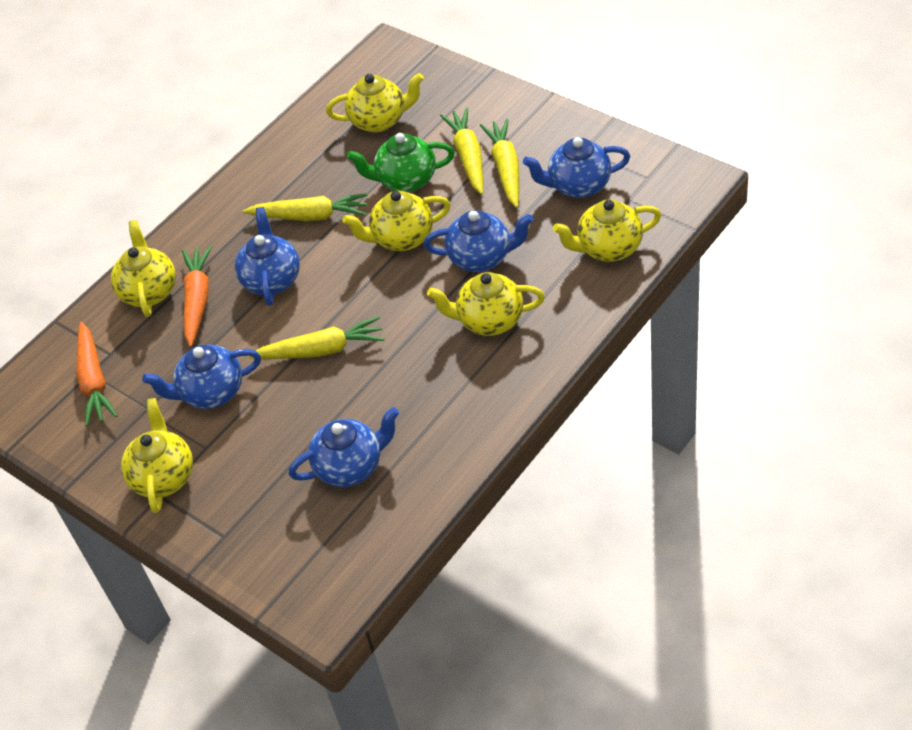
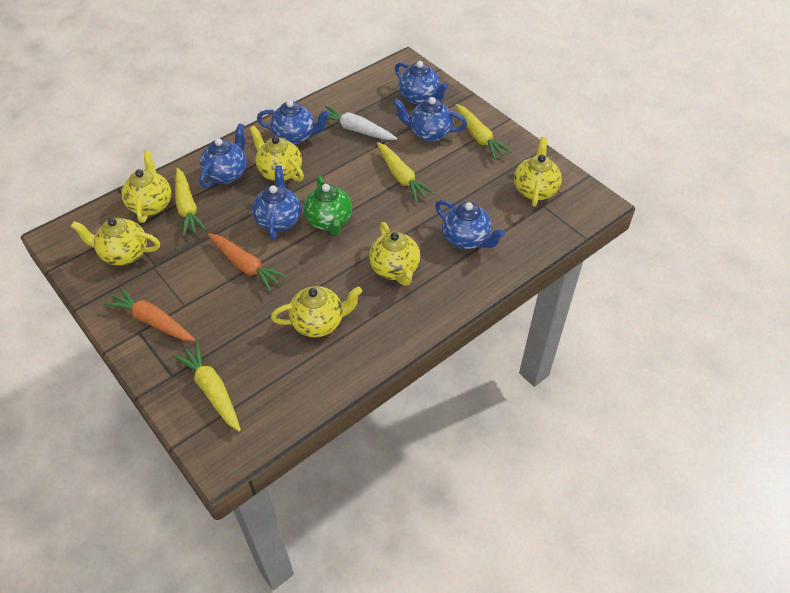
blue teapot: [142,345,261,409] [235,207,300,306] [289,407,399,487] [423,210,533,272] [523,137,630,198] = 5 -> [200,123,247,188] [252,166,301,240] [257,100,330,145] [393,97,467,142] [395,61,448,105] [435,200,505,249] = 6
white carrot: none = 0 -> [315,106,397,140] = 1

